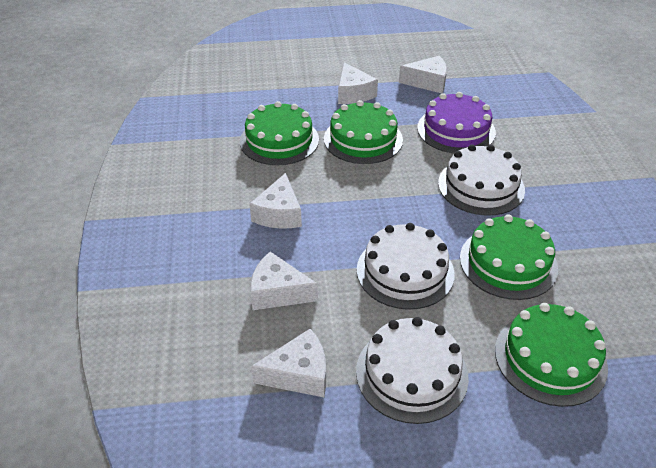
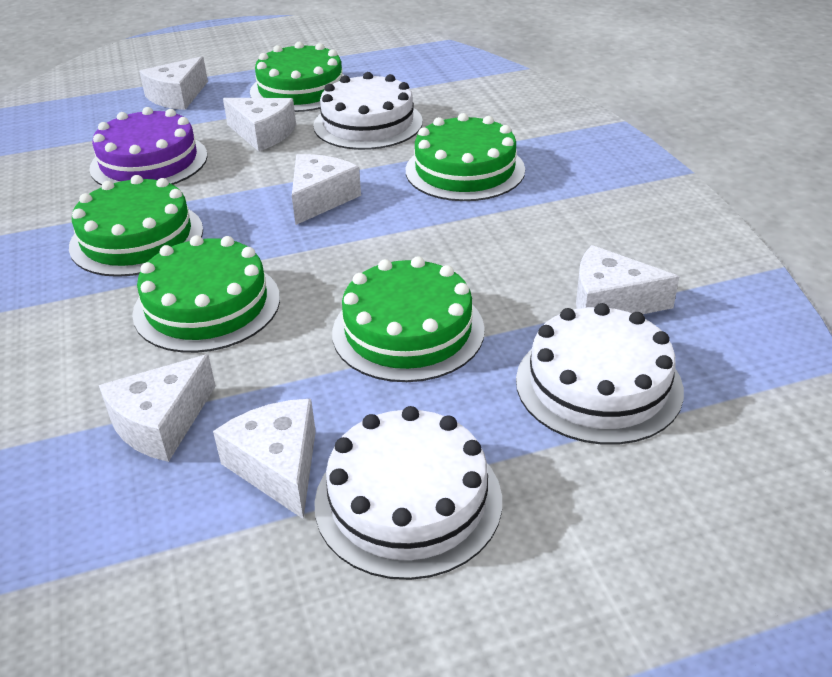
green cake: [240,101,319,165] [324,100,403,164] [460,214,558,300] [495,303,608,407] = 4 -> [69,175,203,277] [132,235,280,353] [250,42,344,112] [332,256,485,382] [406,113,525,201] = 5
white cheese: [249,173,302,229] [250,252,318,310] [251,329,326,397] [338,62,378,104] [399,56,447,93] = 5 -> [99,354,216,462] [139,56,208,110] [213,399,316,519] [223,98,296,151] [292,154,361,225] [576,245,680,314] = 6

